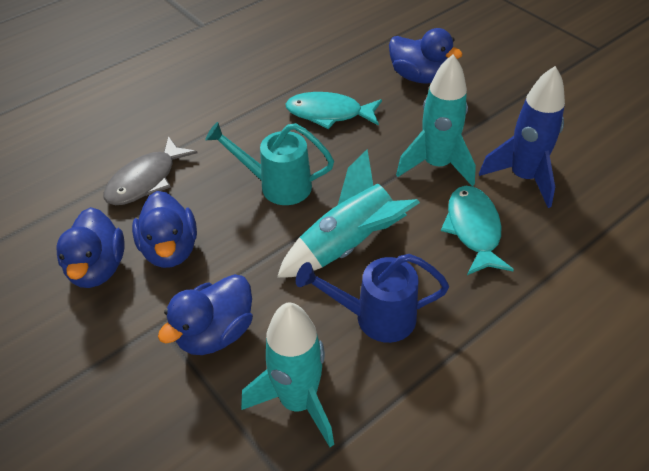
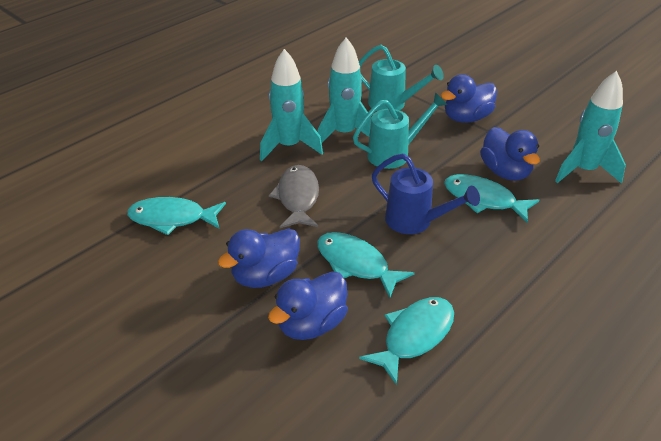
blue rocket: [479,66,565,208] = 1 -> none = 0
turquoise fish: [286,92,382,129] [441,186,514,275] = 2 -> [127,197,226,235] [317,232,414,298] [359,297,454,386] [444,174,539,223] = 4
turquoise watering can: [205,122,334,205] = 1 -> [353,92,447,169] [359,45,444,111] = 2

